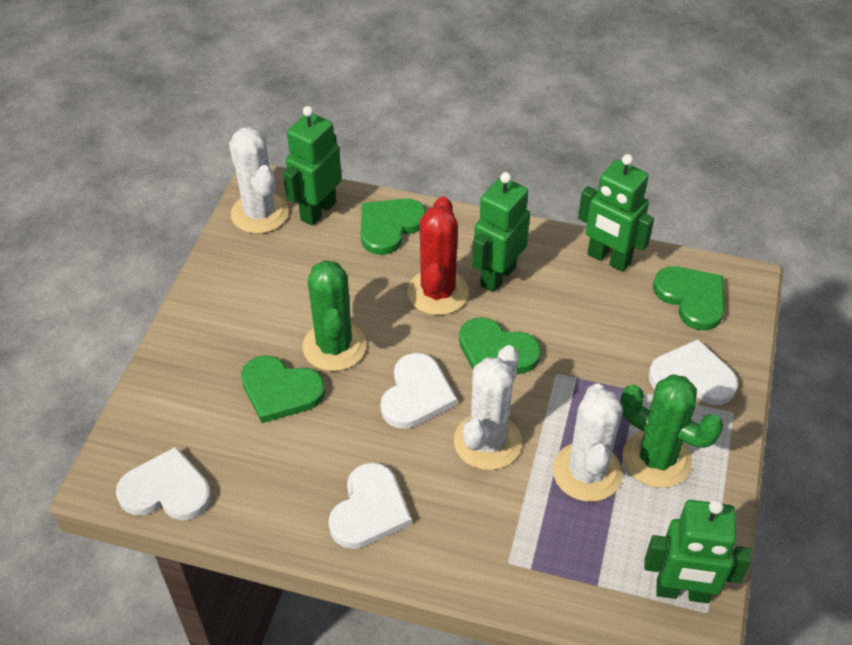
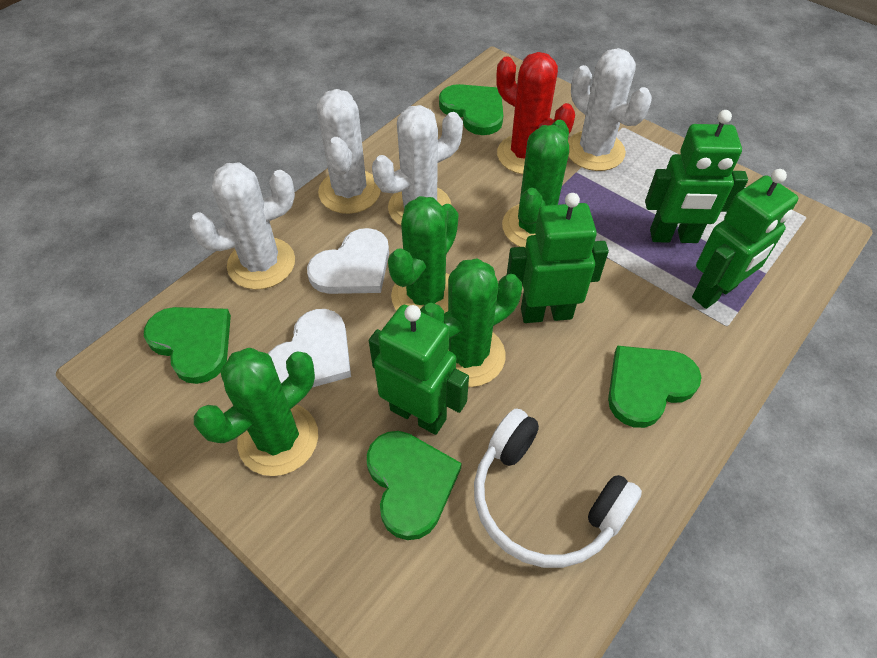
green cactus: [302,260,366,371] [620,374,724,488] = 2 -> [194,348,318,476] [388,196,459,313] [420,258,522,387] [502,120,569,247] = 4
white cactus: [229,127,289,234] [454,345,522,470] [553,384,623,502] = 3 -> [189,163,295,290] [317,89,381,214] [372,105,463,226] [568,48,652,171] = 4
white headphones: none = 0 -> [474,408,642,568] = 1
white heart: [116,447,211,520] [328,462,412,549] [380,353,457,429] [648,339,738,405] = 4 -> [268,309,351,387] [307,228,389,294] = 2

